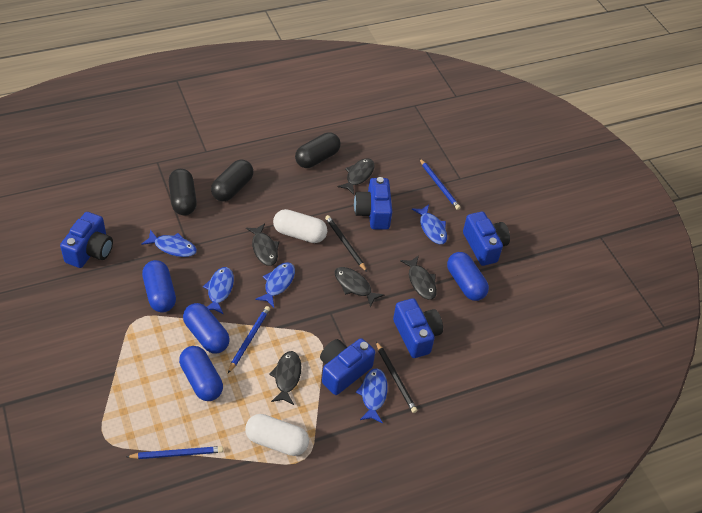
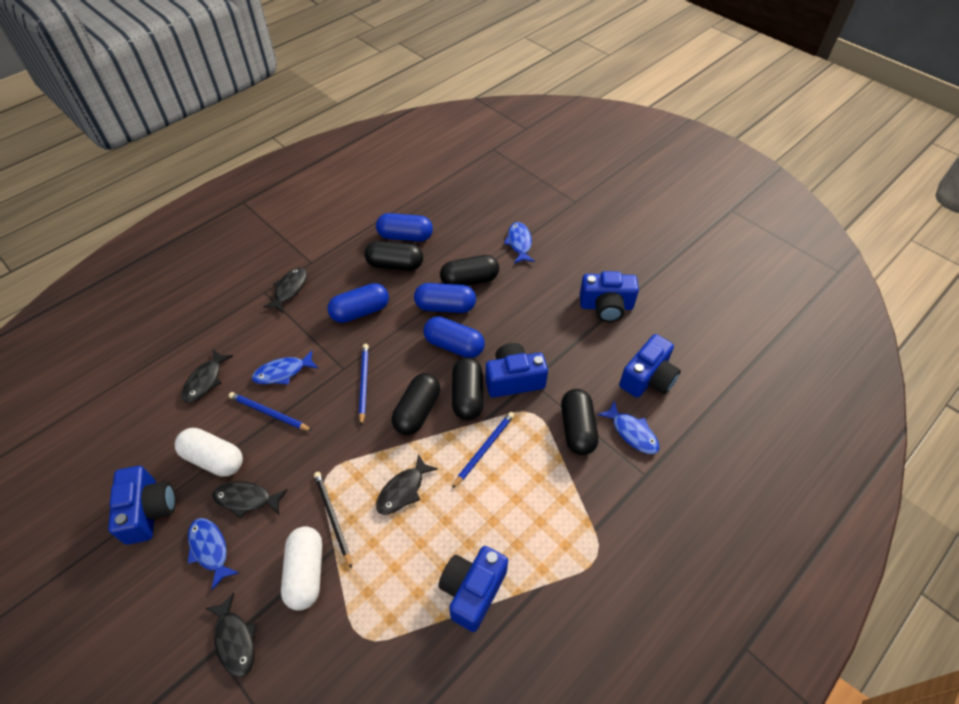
black capsule: [169,169,197,215] [211,160,254,201] [295,132,340,168] = 3 -> [364,241,423,271] [392,373,440,435] [440,255,499,286] [452,357,484,420] [561,389,599,455] = 5
black pencil: [325,215,367,272] [376,341,417,413] = 2 -> [314,472,352,569] = 1
blue fish: [141,230,197,257] [203,267,234,315] [255,262,295,307] [356,368,388,423] [412,204,447,244] = 5 -> [188,518,239,590] [252,350,319,385] [504,222,535,263] [597,400,660,454] = 4

